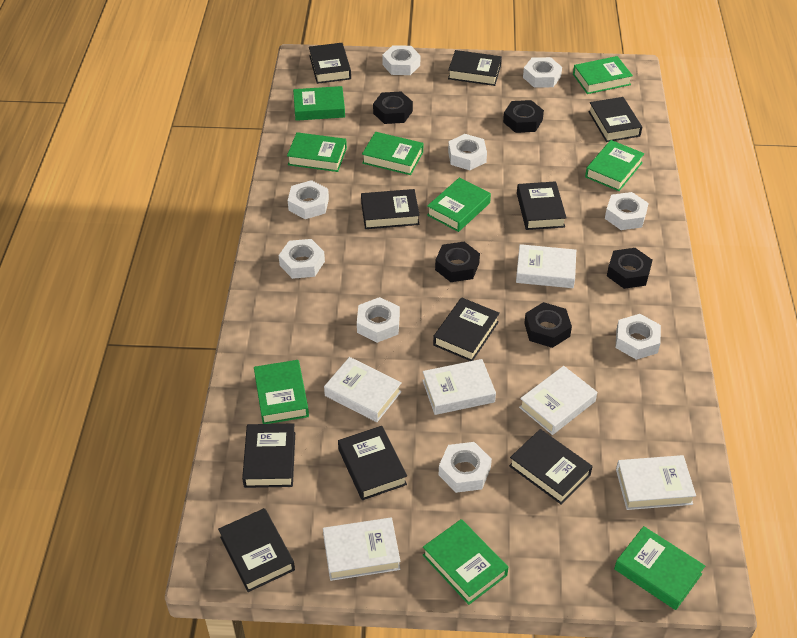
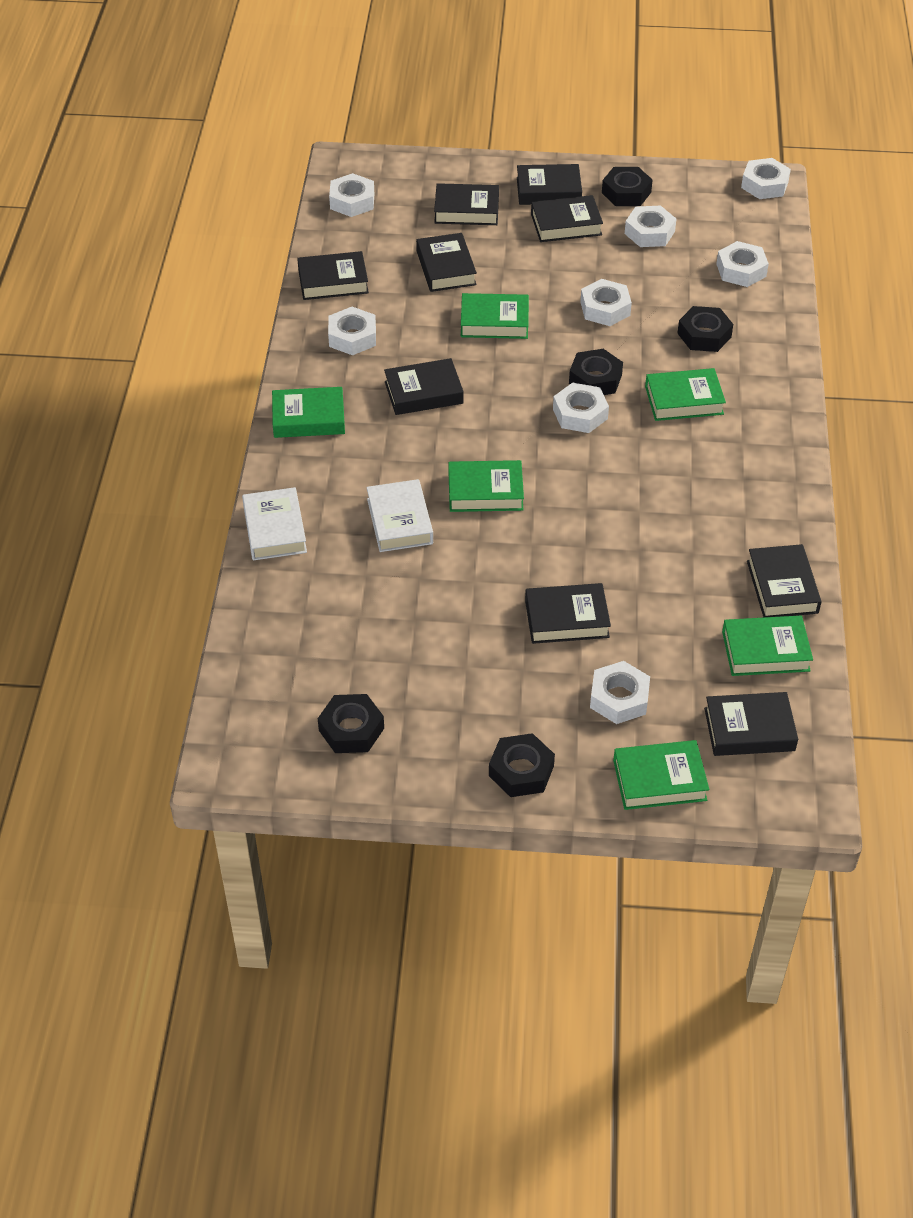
black book: [218,508,295,592] [242,423,295,488] [309,43,351,84] [338,426,407,500] [361,189,420,229] [433,297,500,361] [448,50,502,86] [509,429,593,505] [517,181,567,230] [588,97,642,142] = 10 -> [297,251,369,300] [384,358,464,415] [416,233,477,292] [434,183,499,225] [517,164,582,205] [525,583,611,644] [531,195,603,242] [704,692,798,756] [747,544,822,618] = 9
green book: [254,360,309,424] [287,132,347,172] [293,86,345,121] [362,132,423,175] [423,519,508,605] [427,178,491,232] [573,56,633,94] [585,140,644,191] [614,526,705,610] = 9 -> [272,387,345,438] [448,460,524,512] [461,293,529,339] [613,740,709,810] [645,368,726,421] [722,615,813,676] = 6
white book: [323,517,400,581] [324,357,402,422] [422,359,496,415] [516,244,576,288] [519,366,597,435] [616,455,696,510] = 6 -> [242,487,307,560] [366,479,433,552] = 2
white nut: [279,239,325,279] [288,180,329,219] [357,297,400,343] [382,45,420,75] [439,442,492,493] [448,134,487,170] [523,57,562,88] [605,192,649,230] [615,314,661,360] = 9 -> [328,307,376,355] [329,173,374,217] [553,383,609,433] [580,279,632,326] [590,661,650,724] [625,206,676,247] [716,241,769,287] [741,158,791,199] = 8

